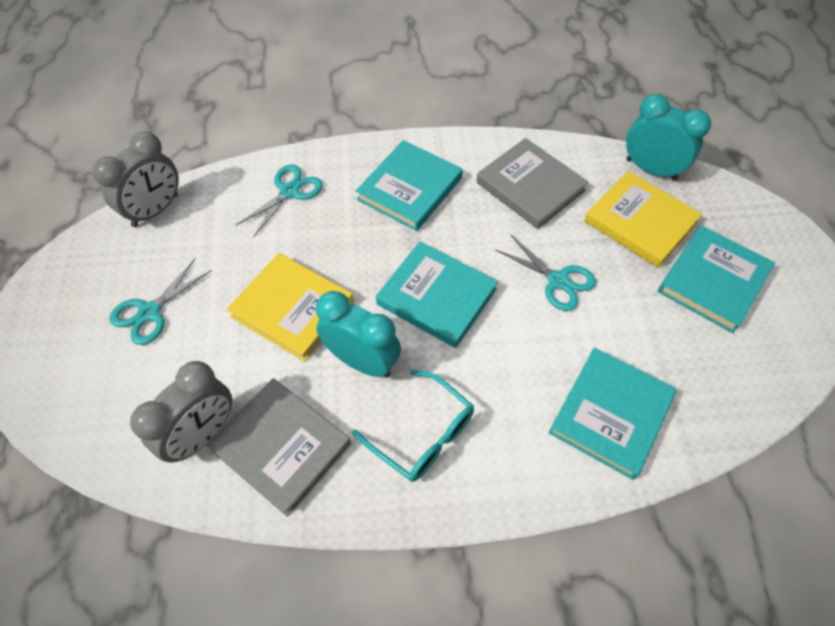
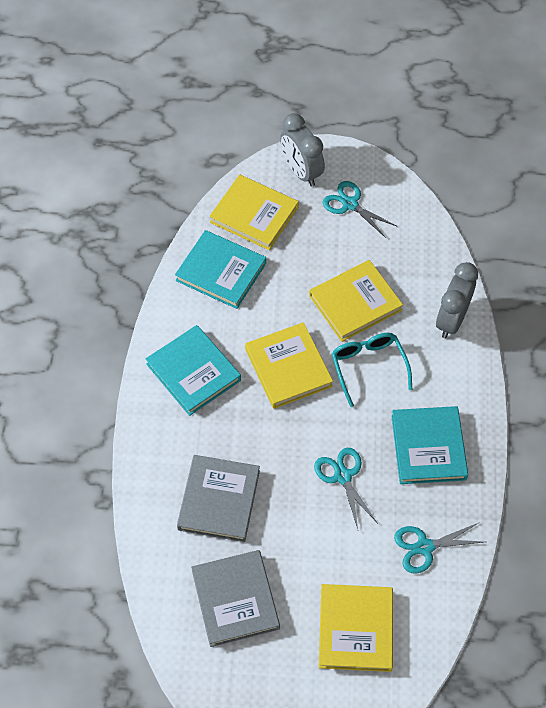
turquoise book: [356,140,463,231] [376,241,498,348] [549,347,677,480] [658,225,775,333] = 4 -> [146,325,241,416] [175,230,266,309] [391,406,468,484] = 3
turquoise clock: [316,291,401,377] [626,94,711,181] = 2 -> none = 0
yellow book: [227,253,354,362] [584,171,702,268] = 2 -> [209,175,299,250] [245,322,333,409] [309,260,403,342] [319,584,393,672] = 4

